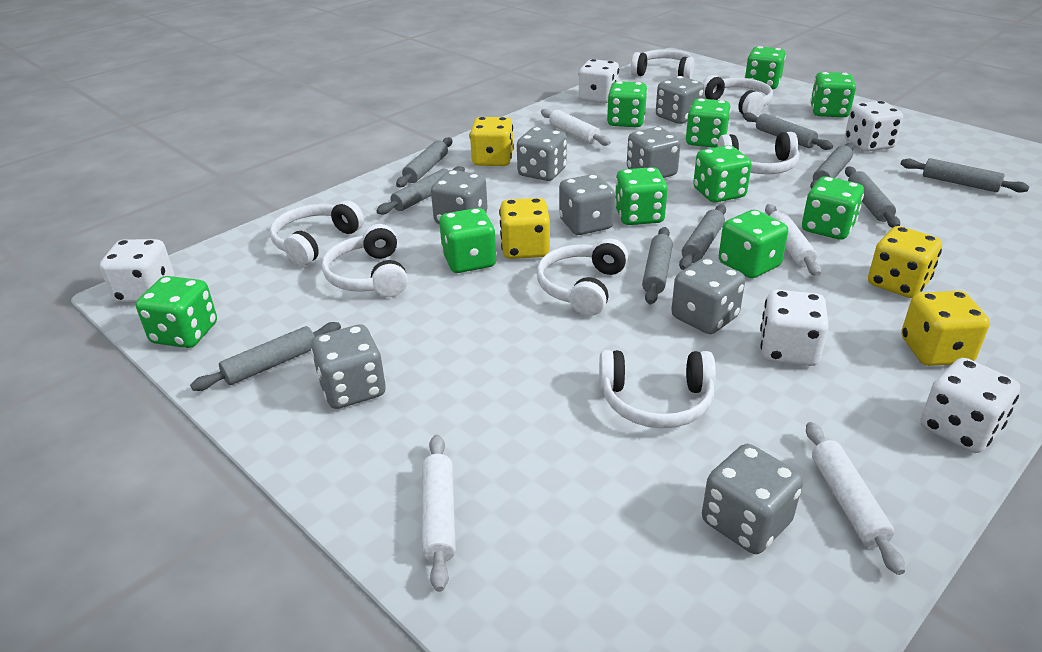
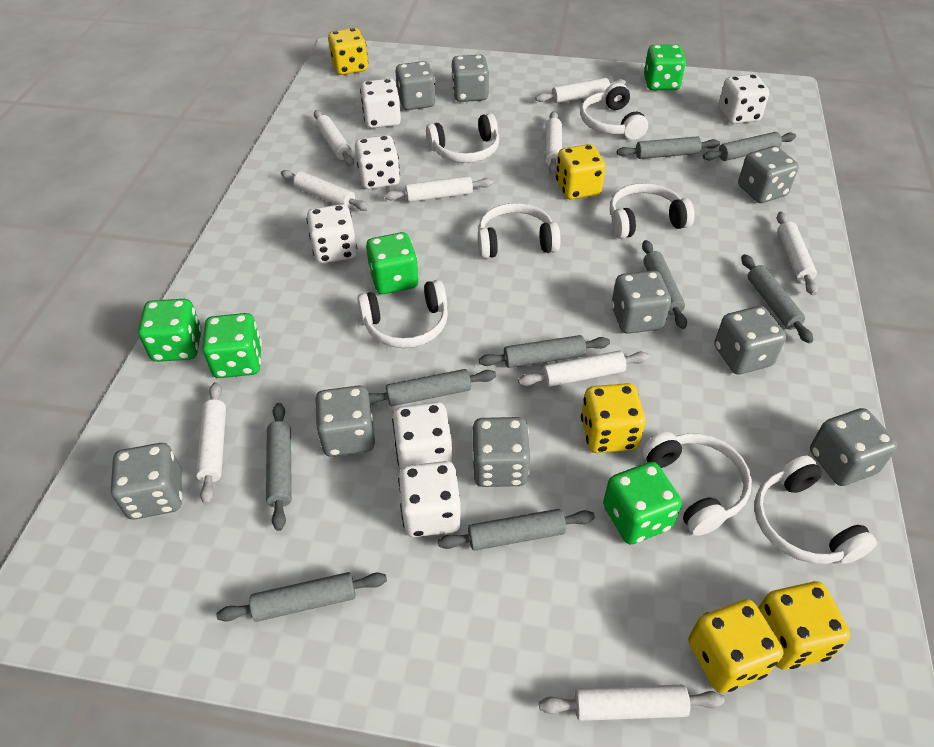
green dice: [136,276,217,348] [439,208,497,273] [607,81,647,127] [615,167,668,225] [685,98,731,148] [693,145,752,203] [719,210,788,278] [745,46,786,89] [802,176,864,239] [810,72,856,117] = 10 -> [138,299,202,362] [202,313,262,378] [366,232,419,294] [603,462,682,545] [644,45,686,90] = 5
grey dice: [311,325,386,409] [431,170,488,224] [517,127,567,181] [559,174,615,235] [627,127,681,178] [656,76,704,124] [671,258,745,334] [702,444,803,554] = 8 -> [111,443,182,519] [315,385,375,457] [395,61,436,110] [451,55,489,102] [472,417,530,487] [611,270,671,334] [714,306,786,374] [738,146,799,203] [810,408,897,486] = 9
white dice: [100,239,174,303] [579,59,619,103] [760,290,829,366] [845,101,903,152] [921,358,1020,453] = 5 -> [307,204,357,263] [355,135,400,189] [360,79,401,128] [392,402,452,470] [398,461,461,537] [719,74,769,124] = 6
white rolling pin: [422,435,456,592] [541,109,611,146] [765,204,821,276] [806,422,905,575] = 4 -> [196,382,226,505] [281,170,370,211] [314,110,354,166] [384,176,493,202] [518,351,649,387] [535,78,626,103] [539,685,725,721] [545,111,562,175] [777,211,818,296] = 9
yellow dice: [470,117,514,166] [499,198,550,259] [868,226,942,298] [901,291,990,366] = 4 -> [328,28,368,75] [556,144,606,200] [581,383,646,453] [688,599,784,693] [758,581,851,670] = 5

